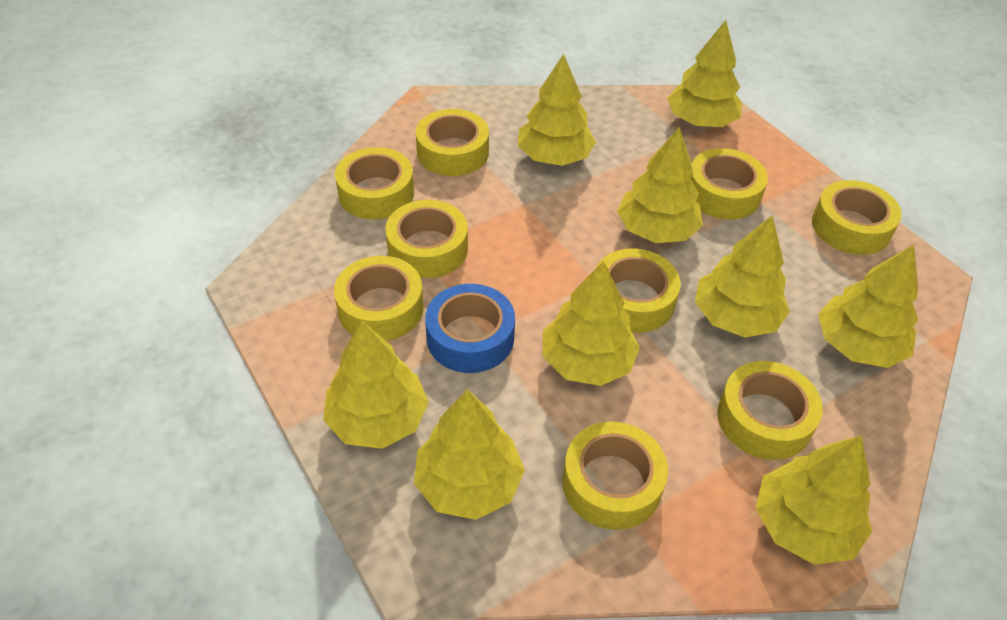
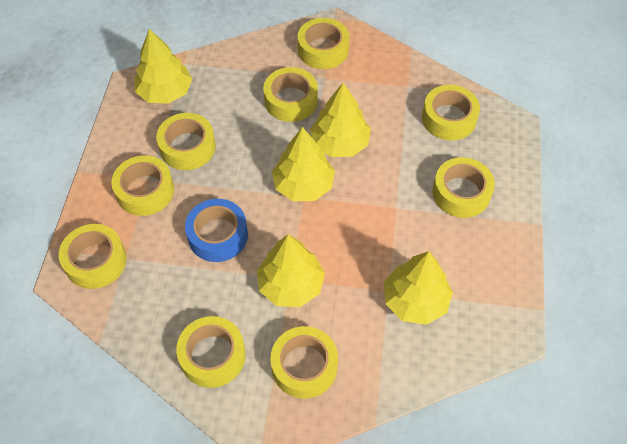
yellow tree: [323,321,429,449] [414,389,525,520] [518,54,596,166] [543,261,640,386] [617,127,703,243] [667,20,742,127] [695,216,790,337] [756,435,872,565] [818,245,918,368] = 9 -> [135,29,192,104] [257,234,325,307] [272,127,335,201] [310,82,371,157] [384,251,453,325] = 5

